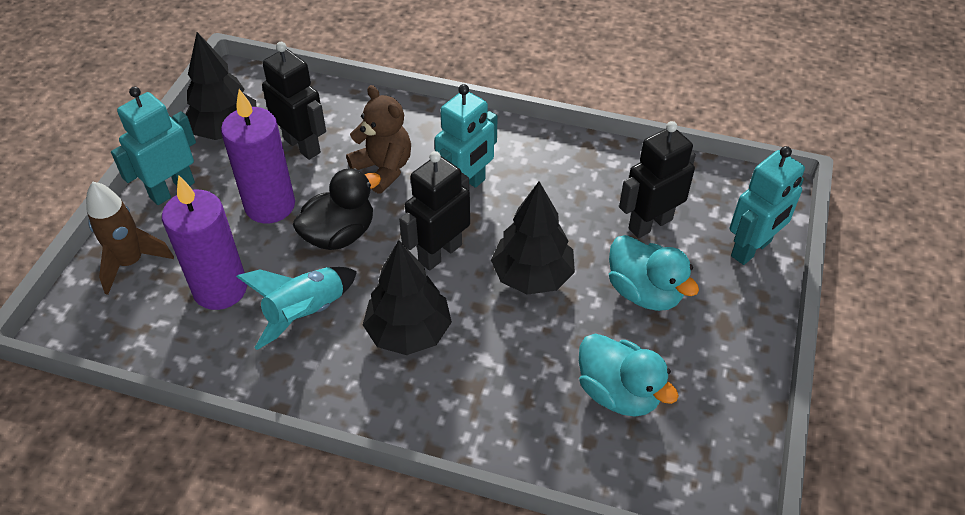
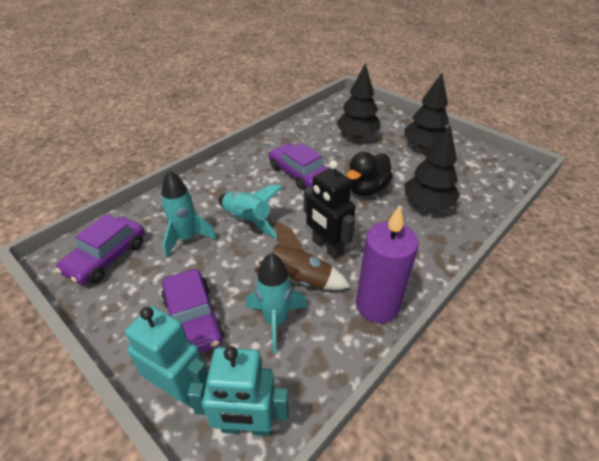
black robot: [262,42,326,160] [399,151,470,271] [619,121,696,238] = 3 -> [304,160,356,259] = 1
brown teddy bear: [346,85,411,194] = 1 -> none = 0
purple candle: [162,175,247,310] [221,89,295,223] = 2 -> [356,205,419,323] = 1
purple car: none = 0 -> [56,214,145,285] [161,269,224,353] [269,143,328,190] = 3
turquoise duck: [579,334,679,417] [609,235,699,311] = 2 -> none = 0
turquoise robot: [111,86,196,205] [434,84,497,188] [730,146,805,265] = 3 -> [125,306,208,408] [187,346,289,436] = 2
turquoise rocket: [236,267,357,350] = 1 -> [161,170,217,258] [218,185,283,238] [246,253,307,353] = 3

